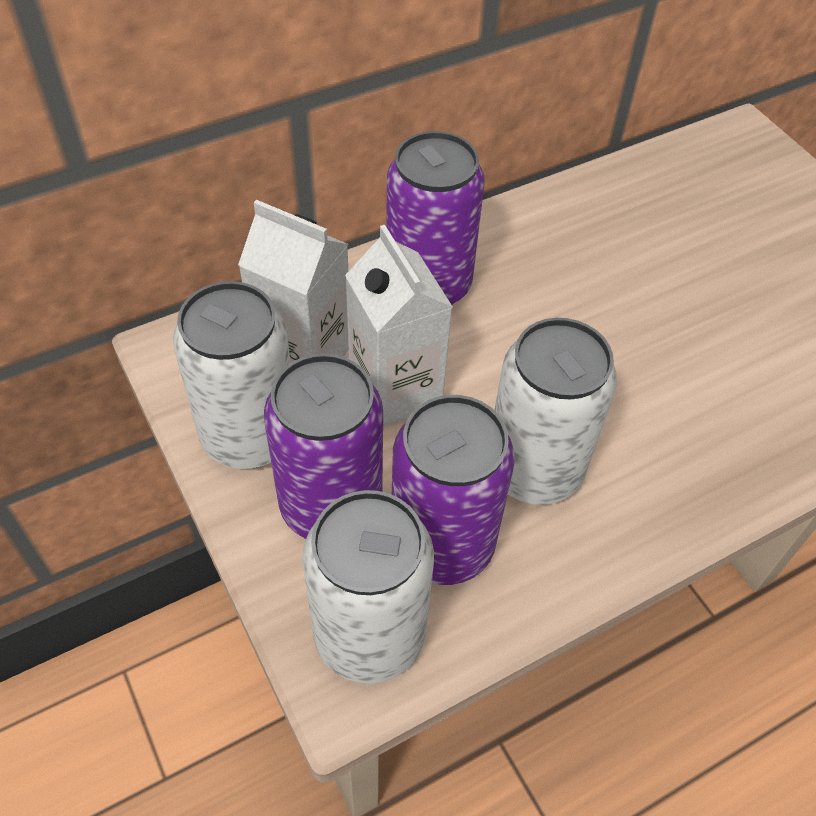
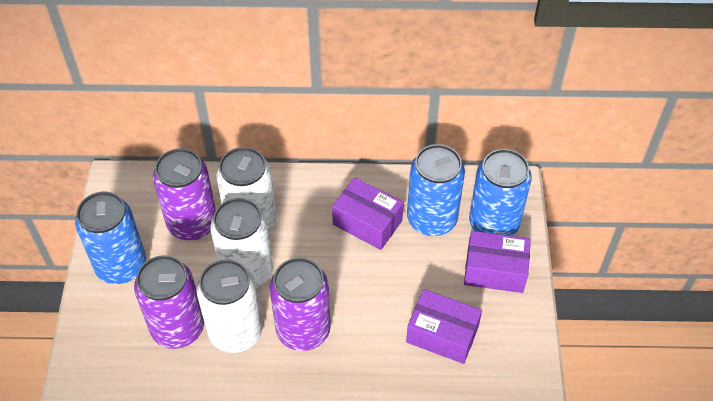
blue can: none = 0 -> [75,192,146,284] [407,144,465,236] [469,149,532,236] = 3
purple box: none = 0 -> [332,177,404,250] [406,289,482,364] [464,231,531,293] = 3
white carton: [238,200,349,363] [345,225,453,427] = 2 -> none = 0

